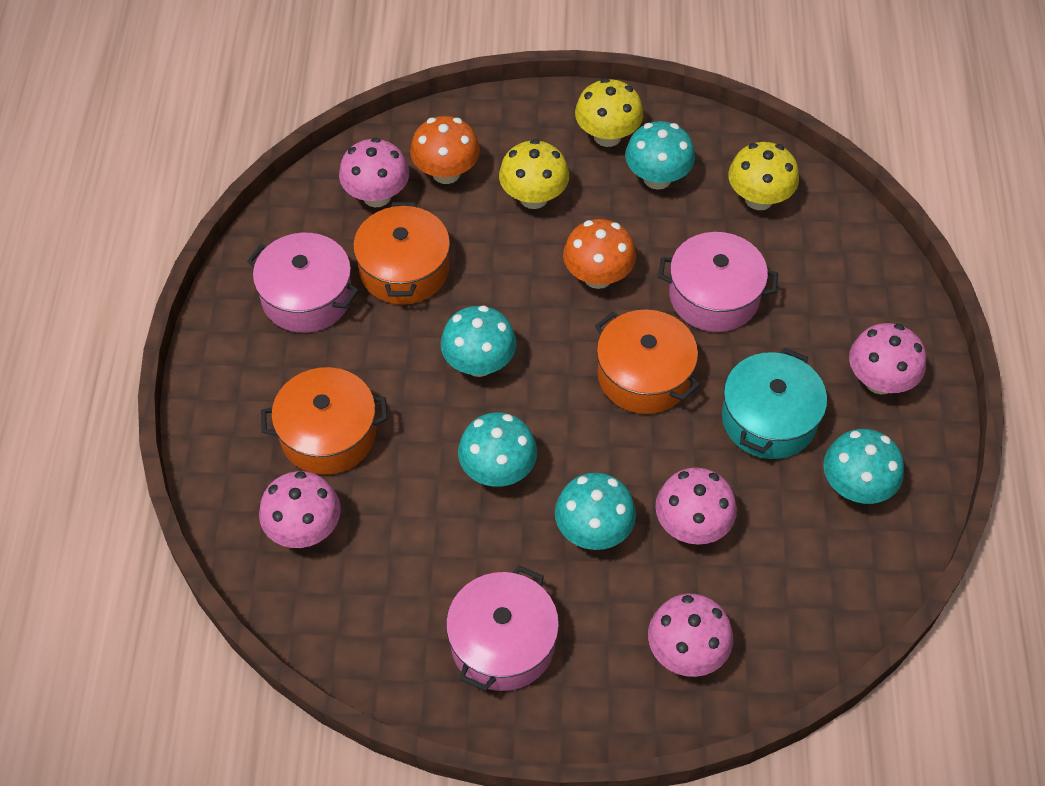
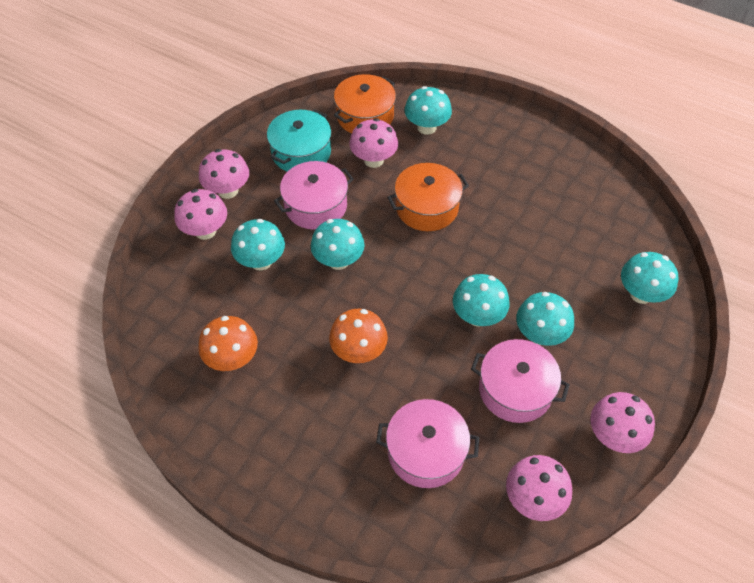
orange pot: [261,367,388,475] [353,202,450,305] [595,310,700,414] = 3 -> [334,74,396,133] [387,163,469,231] = 2
turquoise mushroom: [441,305,516,377] [458,412,537,487] [555,473,636,550] [625,121,695,190] [823,429,904,504] = 5 -> [231,219,285,270] [311,219,365,270] [405,86,452,135] [453,274,509,327] [516,292,574,346] [621,252,678,304] = 6
yellow mushroom: [499,139,569,209] [575,78,643,147] [729,142,799,210] = 3 -> none = 0

